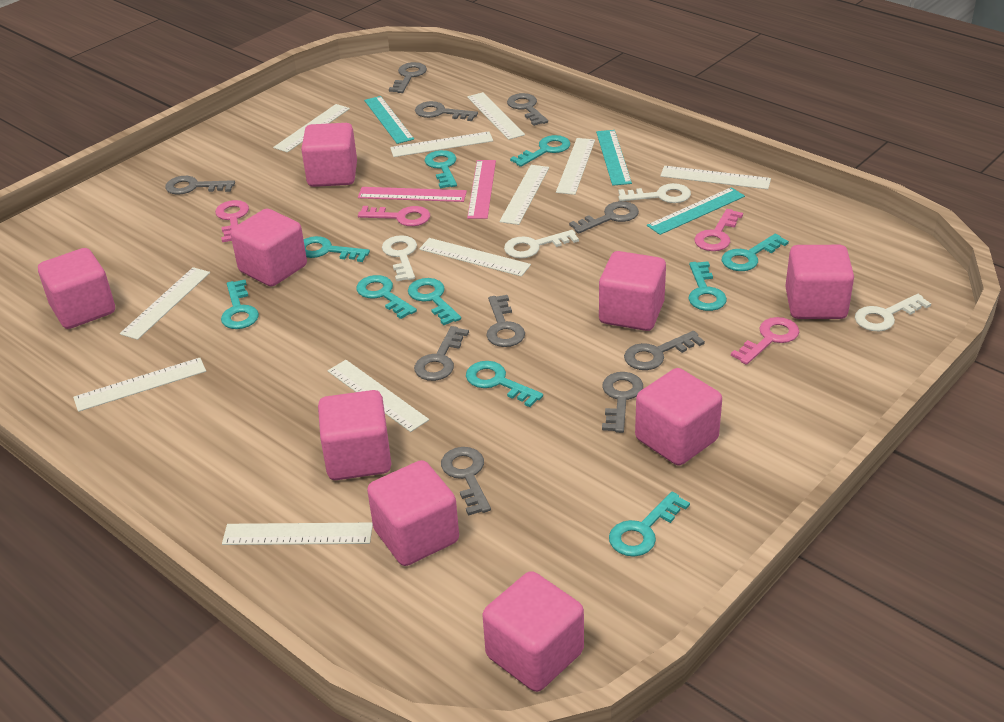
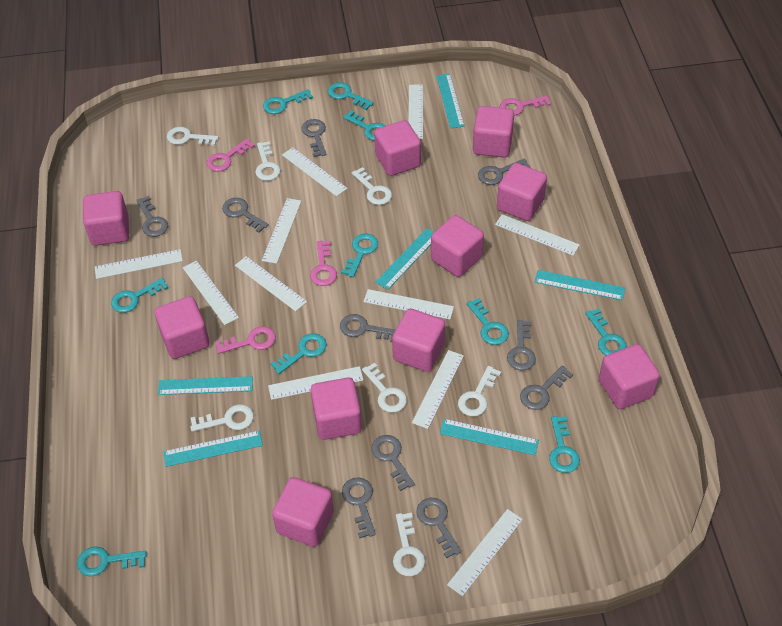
pink cube: [38,248,115,329] [231,209,307,287] [301,123,357,187] [318,390,391,480] [367,460,459,566] [482,571,584,692] [599,251,666,331] [635,368,722,466] [785,245,854,319] = 9 -> [83,191,129,246] [154,296,210,359] [272,477,334,547] [311,378,362,440] [374,120,421,176] [392,309,445,372] [431,215,484,277] [473,106,514,158] [497,163,547,221] [599,344,660,409] = 10
pink ruler: [358,187,467,202] [467,160,496,219] = 2 -> none = 0
turquoise ruler: [364,96,414,144] [596,130,632,186] [647,187,745,235] = 3 -> [158,376,253,395] [163,431,263,467] [375,228,434,290] [436,74,464,128] [440,419,539,455] [535,270,625,300] = 6
white key: [382,235,417,281] [504,230,579,258] [618,183,691,203] [855,294,931,331] = 4 -> [167,127,219,146] [190,404,254,432] [255,141,281,181] [352,167,392,205] [362,363,407,413] [393,513,425,576] [458,366,501,416] = 7

